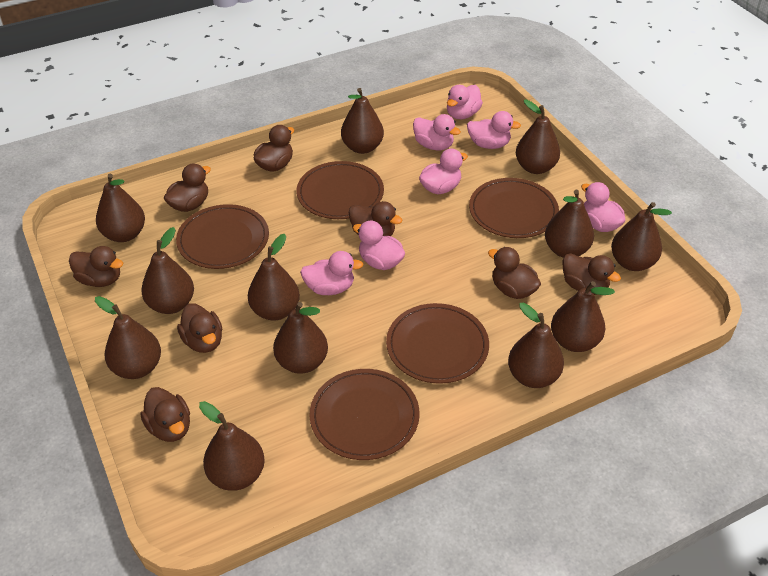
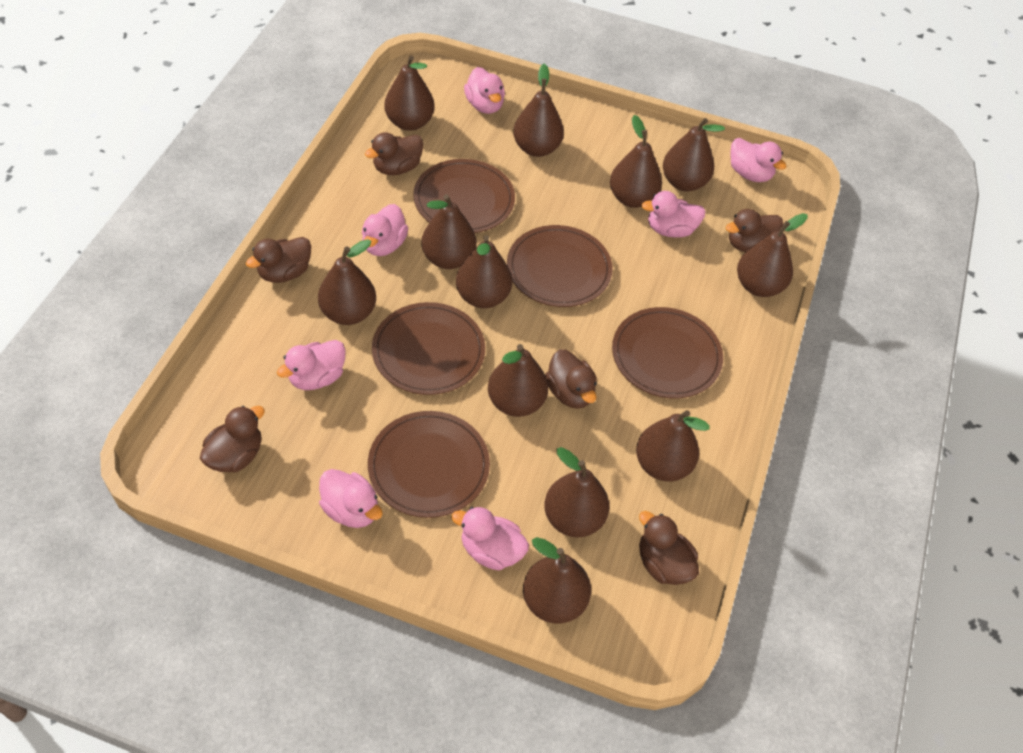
brown duck: [69,246,123,287] [140,387,190,442] [164,164,211,212] [177,303,222,353] [254,125,294,172] [349,201,402,236] [488,247,541,299] [563,253,621,295] = 8 -> [200,406,265,472] [246,237,311,283] [365,132,423,175] [545,349,597,409] [639,511,699,585] [726,209,783,252] = 6

